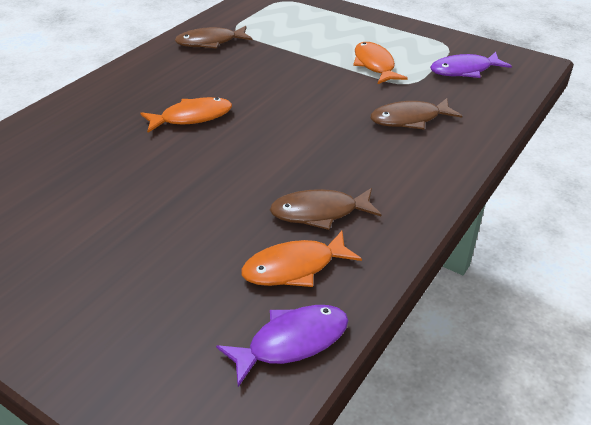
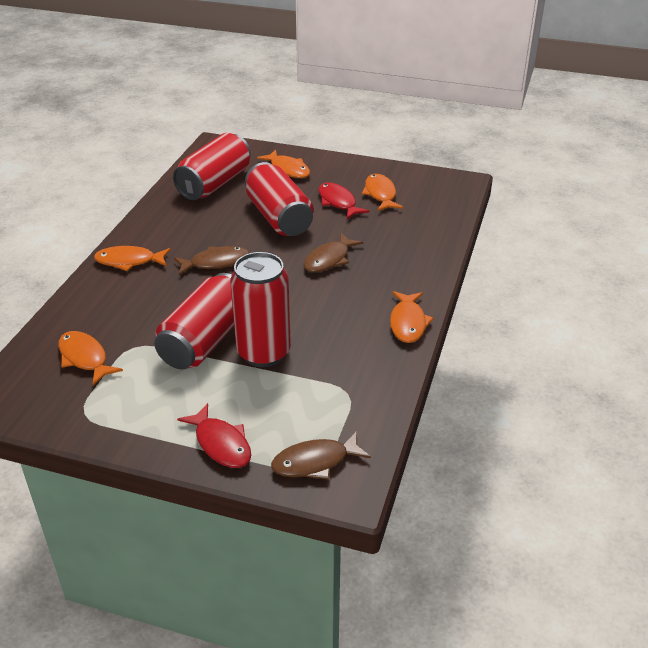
orange fish: [140,97,232,133] [241,231,362,287] [353,42,408,84] = 3 -> [58,331,123,385] [94,246,171,271] [257,150,310,178] [362,174,403,211] [390,291,434,343] = 5
purple fish: [216,305,349,387] [430,52,512,78] = 2 -> none = 0
red can: none = 0 -> [154,273,234,369] [173,133,251,200] [230,252,291,367] [245,162,314,236] = 4
red fish: none = 0 -> [177,403,251,468] [318,182,370,219] = 2

